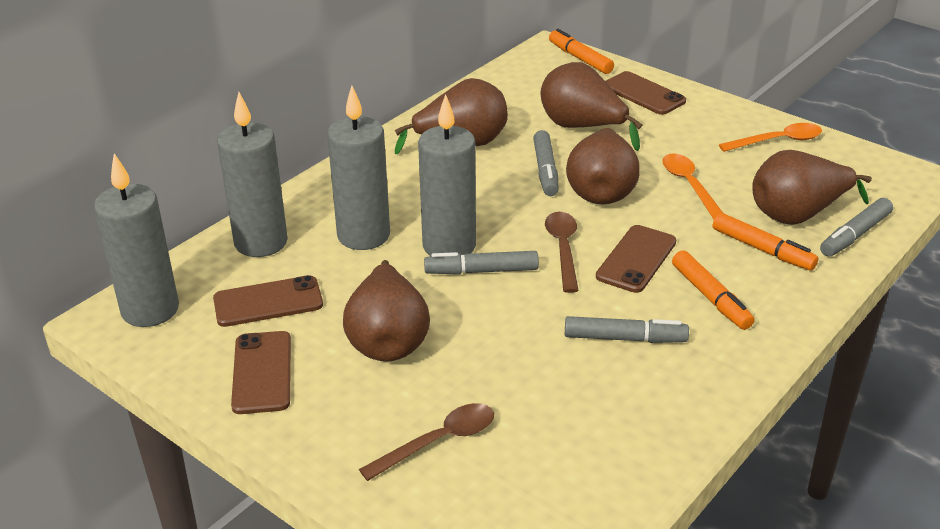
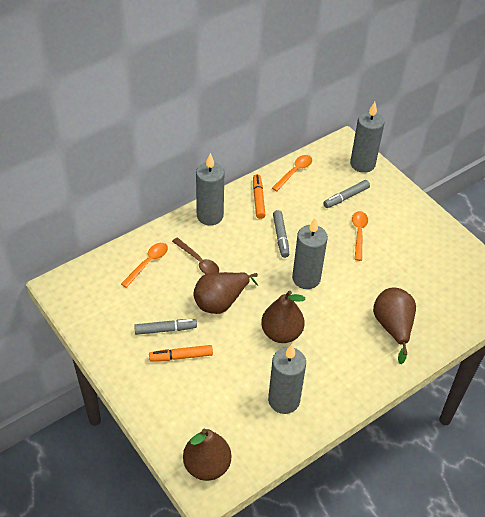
brown pear: [343,260,430,361] [395,78,508,154] [541,62,642,151] [566,128,640,204] [752,150,872,225] = 5 -> [183,429,231,481] [193,272,258,314] [261,291,305,343] [373,287,416,364] = 4
brown phone: [213,275,323,327] [231,331,291,414] [596,225,676,293] [606,71,686,115] = 4 -> none = 0
brown spoon: [359,403,494,481] [545,212,579,293] = 2 -> [172,238,219,274] = 1
grey marker: [424,251,539,275] [533,130,559,196] [565,316,689,343] [820,198,893,257] = 4 -> [134,319,197,335] [273,210,289,258] [323,180,370,208] = 3
orange marker: [549,29,614,74] [672,250,755,330] [713,213,818,271] = 3 -> [149,345,213,361] [253,174,265,219] = 2
orange spoon: [662,153,723,219] [719,123,822,152] = 2 -> [121,243,168,288] [272,155,312,191] [352,211,368,261] = 3

